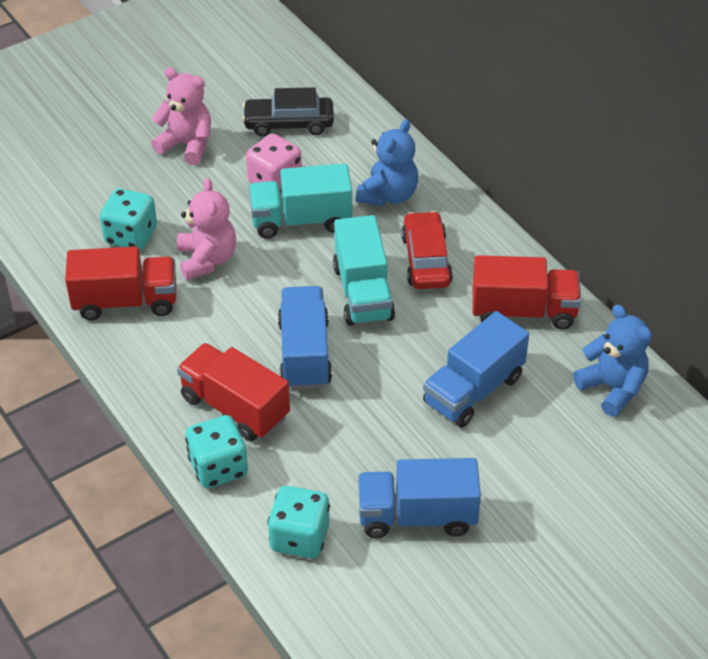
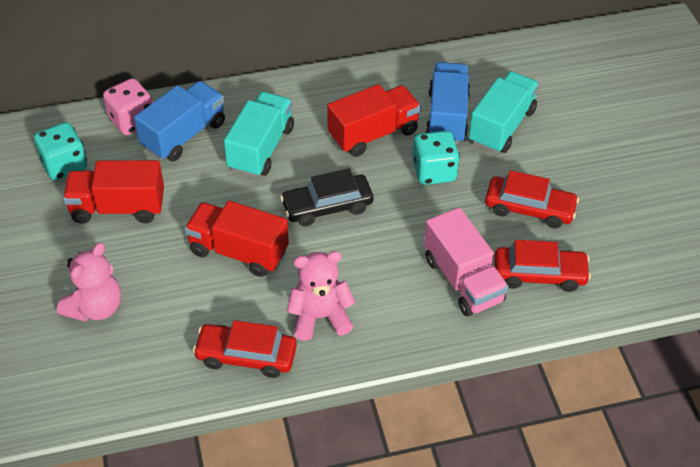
blue teddy bear: [356,119,418,206] [573,304,652,417] = 2 -> none = 0
blue truck: [278,286,332,390] [358,458,481,538] [423,311,529,428] = 3 -> [134,81,225,162] [425,62,470,144] = 2
pink truck: none = 0 -> [424,207,509,316] = 1
red car: [401,211,453,289] = 1 -> [193,320,297,378] [485,170,579,228] [494,240,591,292] = 3
turquoise dice: [100,188,157,251] [185,415,248,488] [268,486,330,559] = 3 -> [34,122,87,181] [412,131,460,185] = 2

